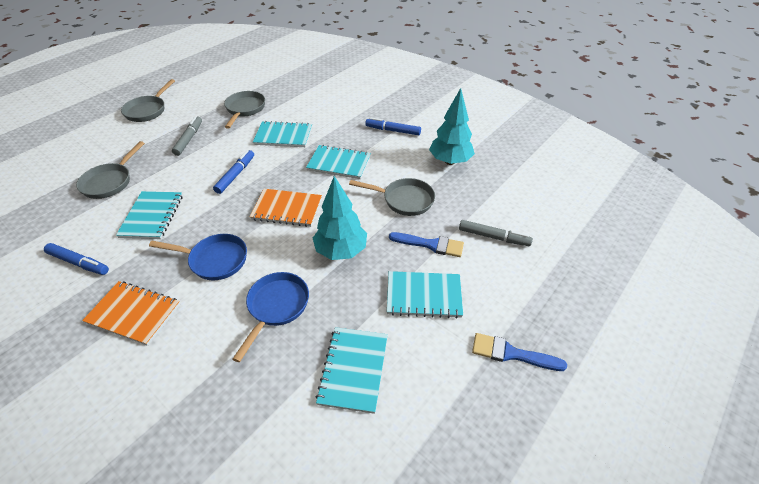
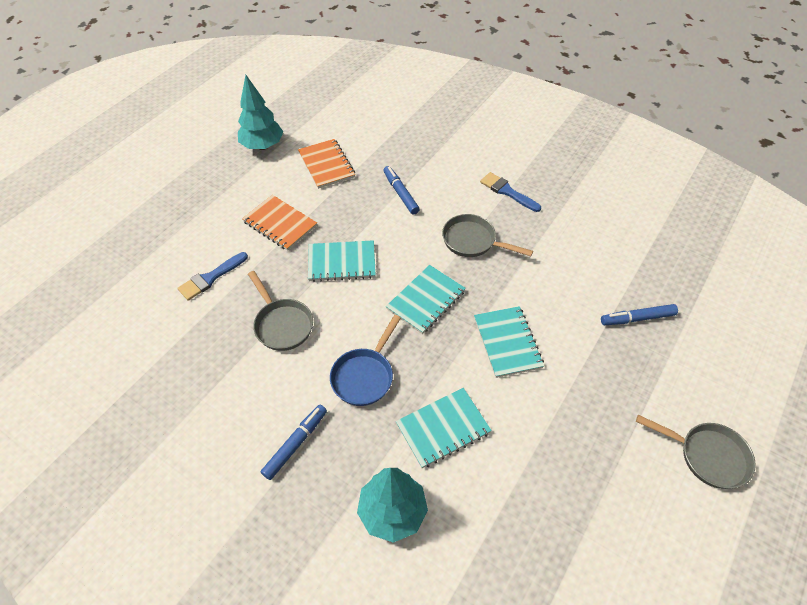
blue pan: [149,234,247,280] [233,272,309,362] = 2 -> [330,315,401,406] = 1
grey marker: [172,116,202,156] [459,220,533,246] = 2 -> none = 0
grey pan: [76,141,145,199] [121,79,175,122] [224,91,265,129] [349,178,435,216] = 4 -> [248,271,313,351] [442,214,533,257] [636,415,756,489] = 3
turquoise notebook: [116,191,183,239] [253,121,312,147] [306,145,371,179] [316,327,388,414] [387,271,463,319] = 5 -> [308,240,376,282] [386,265,466,334] [396,388,492,468] [474,306,544,378] = 4

